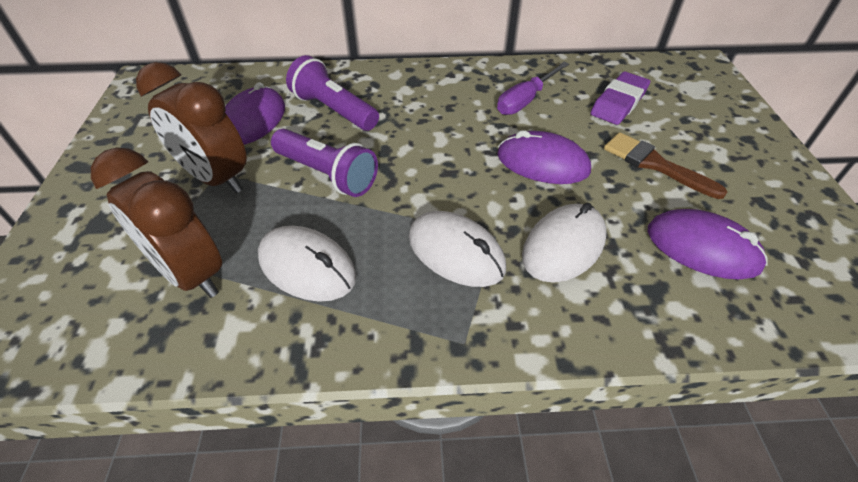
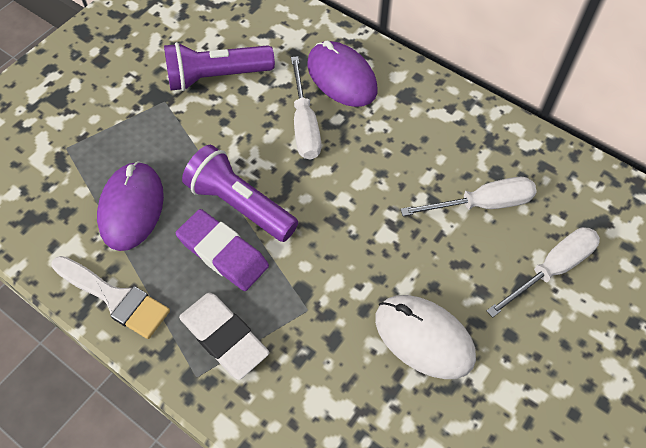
brown brush: [604,132,727,199] = 1 -> none = 0
brown clock: [91,147,222,298] [136,62,247,193] = 2 -> none = 0
purple mouse: [225,82,285,145] [497,130,591,184] [648,209,768,279] = 3 -> [97,161,164,251] [307,40,377,107] = 2
purple screwdriver: [497,62,569,115] = 1 -> none = 0
white brush: none = 0 -> [51,256,170,339] = 1
white eraser: none = 0 -> [179,293,269,380] = 1
white mouse: [258,226,356,302] [409,211,506,287] [522,203,607,283] = 3 -> [375,295,476,379] = 1
white screwdriver: none = 0 -> [291,56,321,160] [400,177,537,216] [487,227,600,318] = 3

